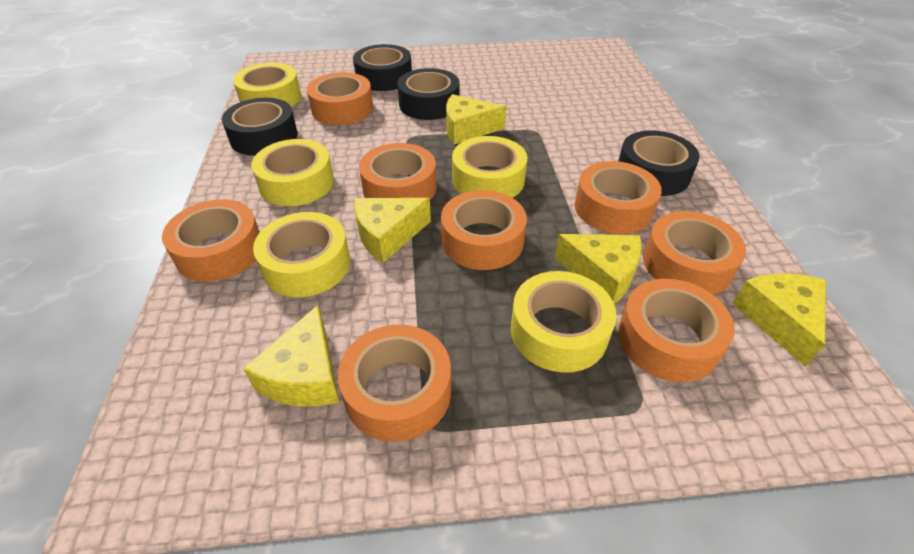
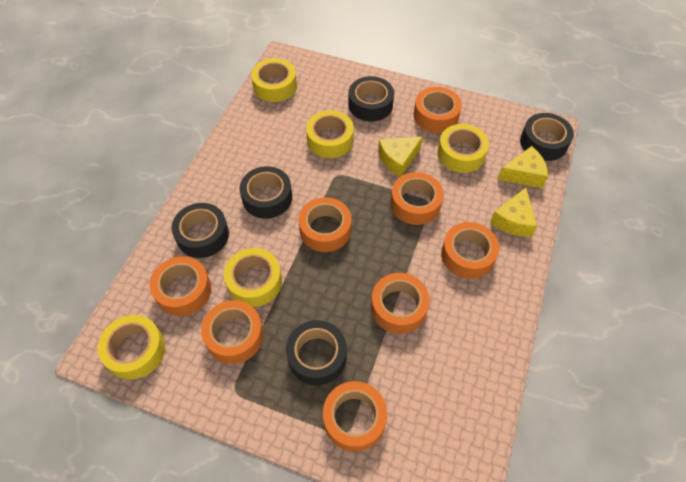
black tape: [222,98,298,156] [353,44,412,91] [397,68,459,120] [618,131,700,196] = 4 -> [172,203,229,258] [240,166,292,219] [286,320,347,385] [348,76,394,122] [520,113,574,161] = 5
yellow cheese: [243,305,339,407] [354,198,431,263] [446,94,507,144] [554,234,642,304] [732,274,826,367] = 5 -> [378,136,423,177] [490,188,537,237] [497,146,548,188] = 3

